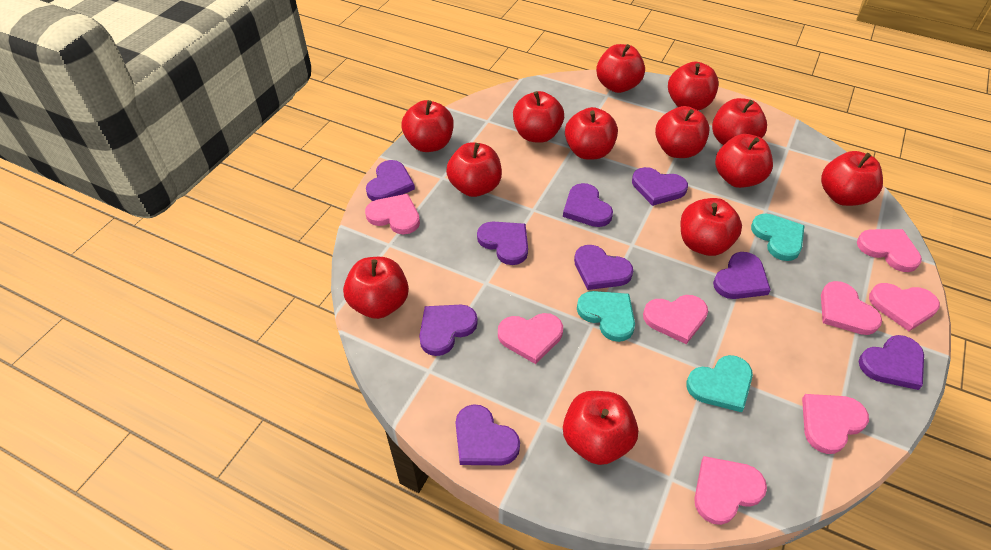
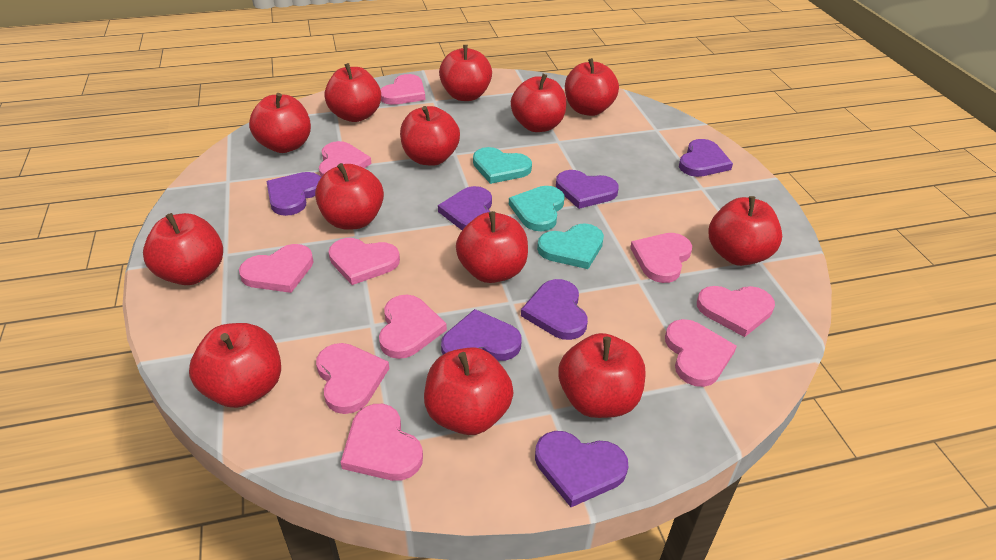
pink heart: [365,194,420,234] [498,313,563,364] [643,295,708,344] [694,456,767,525] [802,394,869,454] [821,281,882,335] [857,229,922,272] [869,283,940,331] = 8 -> [239,244,314,293] [316,343,389,414] [319,141,372,177] [328,238,400,285] [341,404,423,481] [379,295,447,359] [380,74,425,105] [630,233,692,283] [665,319,737,387] [697,286,775,337] = 10
purple heart: [366,160,415,201] [419,305,478,356] [455,404,520,465] [477,222,528,265] [563,183,613,227] [574,245,633,290] [632,167,688,206] [713,252,771,299] [859,335,924,390] = 9 -> [267,172,321,216] [438,186,492,230] [441,309,521,361] [521,279,588,340] [535,431,628,507] [556,170,619,209] [679,139,733,177] = 7

